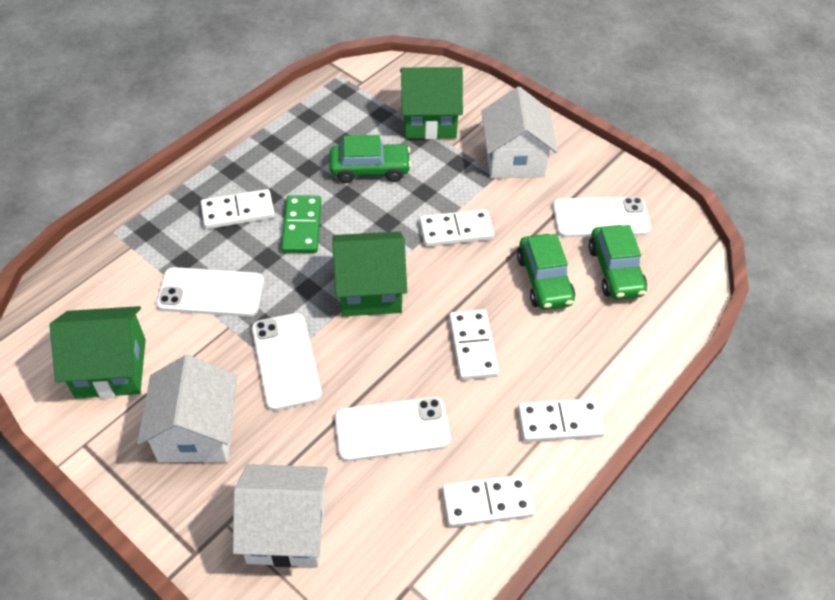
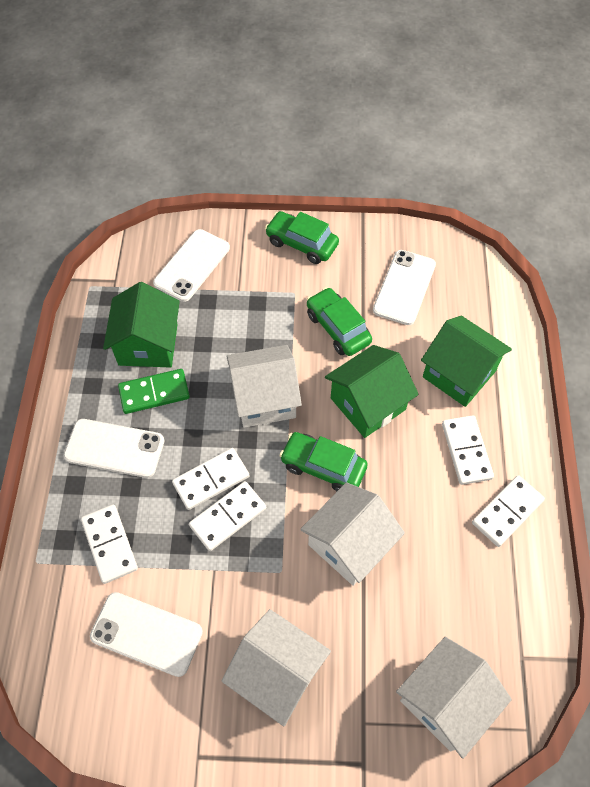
white house: [137,355,237,462] [233,464,328,567] [481,87,558,178] = 3 -> [221,609,331,726] [226,345,302,428] [300,482,405,586] [396,637,512,759] = 4

